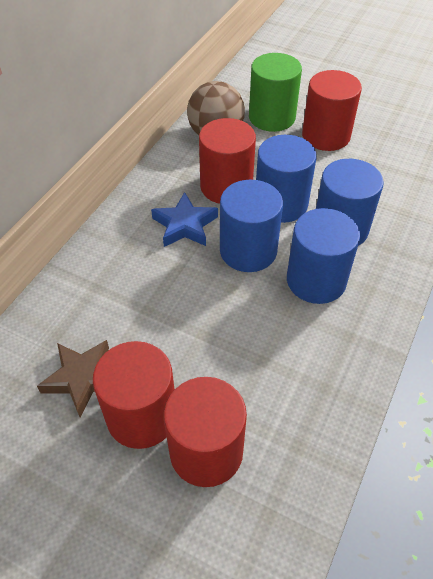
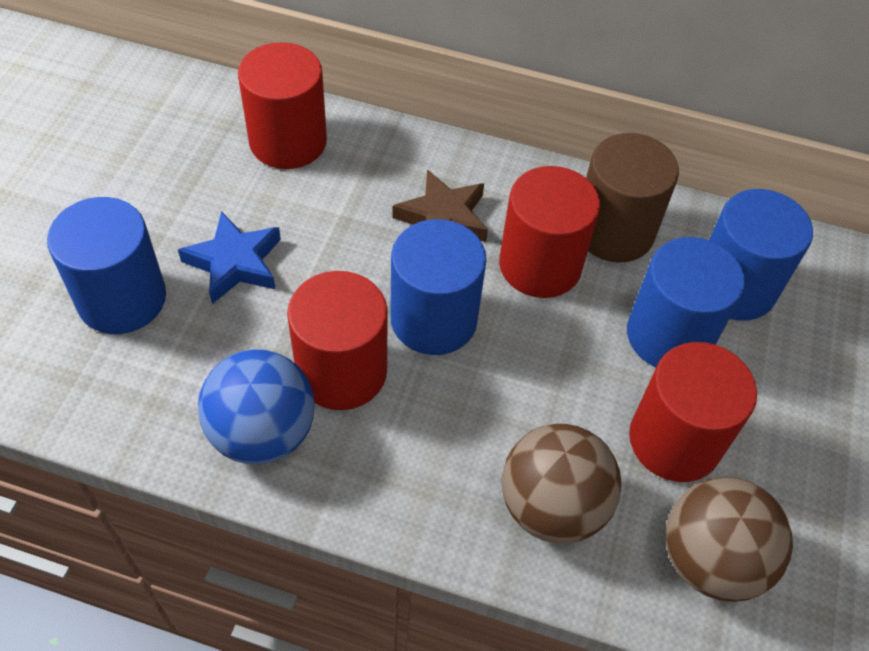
blue ball: none = 0 -> [198,349,315,464] = 1
brown ball: [187,81,245,135] = 1 -> [502,424,621,544] [666,477,793,602] = 2
brown cylinder: none = 0 -> [586,133,679,263] = 1
green cylinder: [249,53,302,132] = 1 -> none = 0

